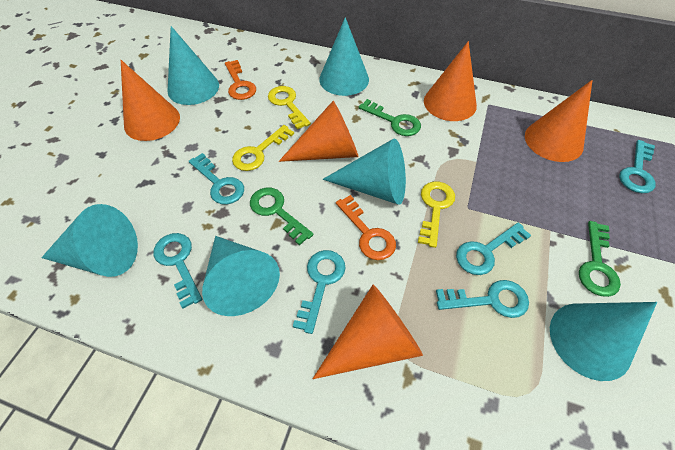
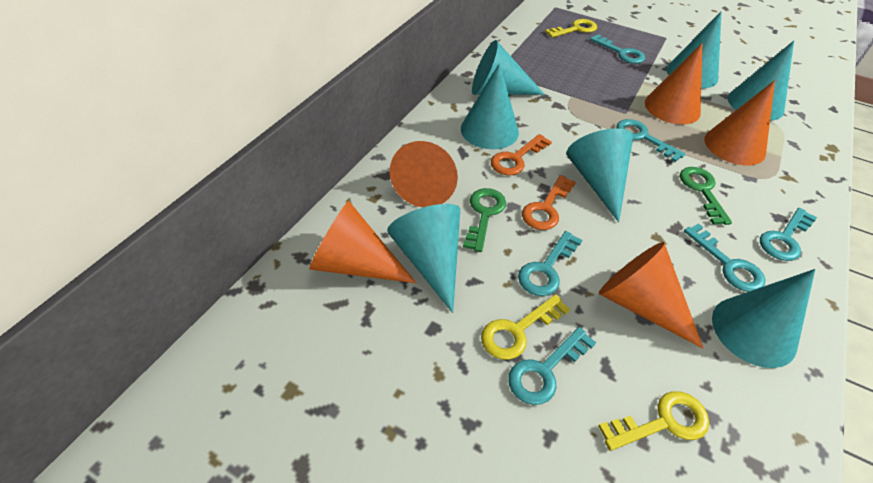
green key: [250,187,314,245] [359,99,421,136] [579,221,621,297] = 3 -> [463,188,506,252] [680,167,732,225] = 2
turquoise cone: [41,204,138,277] [167,26,219,105] [202,236,280,316] [319,17,369,96] [323,138,406,205] [550,302,657,381] = 6 -> [387,204,460,313] [461,63,519,149] [472,40,545,95] [567,128,633,222] [666,11,722,88] [712,269,815,368] [728,41,794,121] = 7

